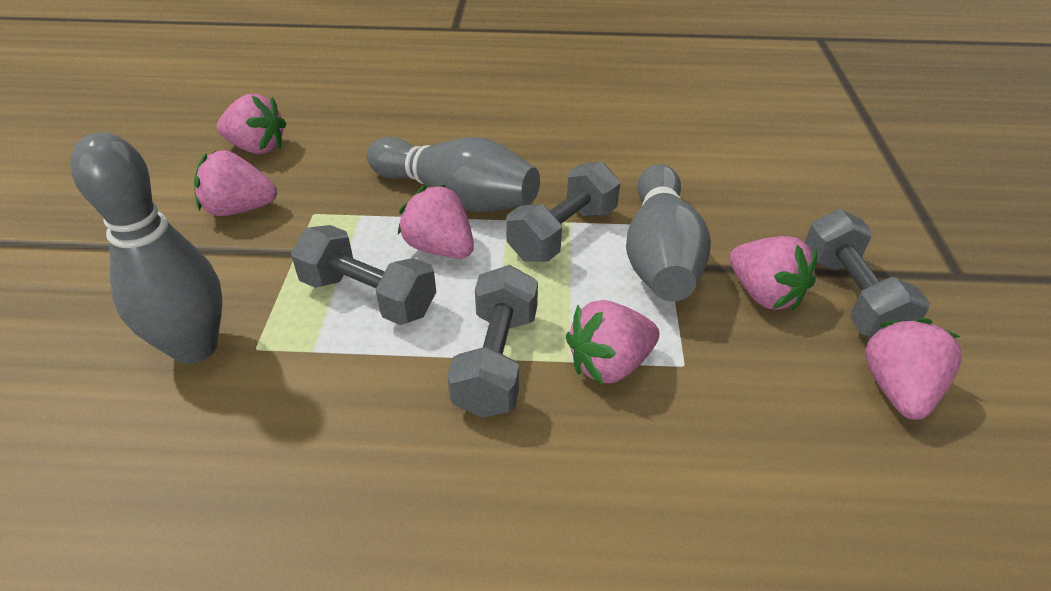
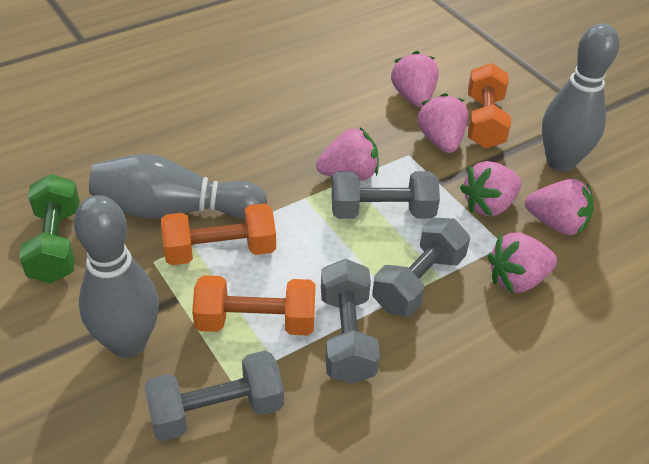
green dumbbell: none = 0 -> [19,174,80,283] = 1
orange dumbbell: none = 0 -> [161,203,276,265] [192,275,316,336] [468,63,511,148] = 3

